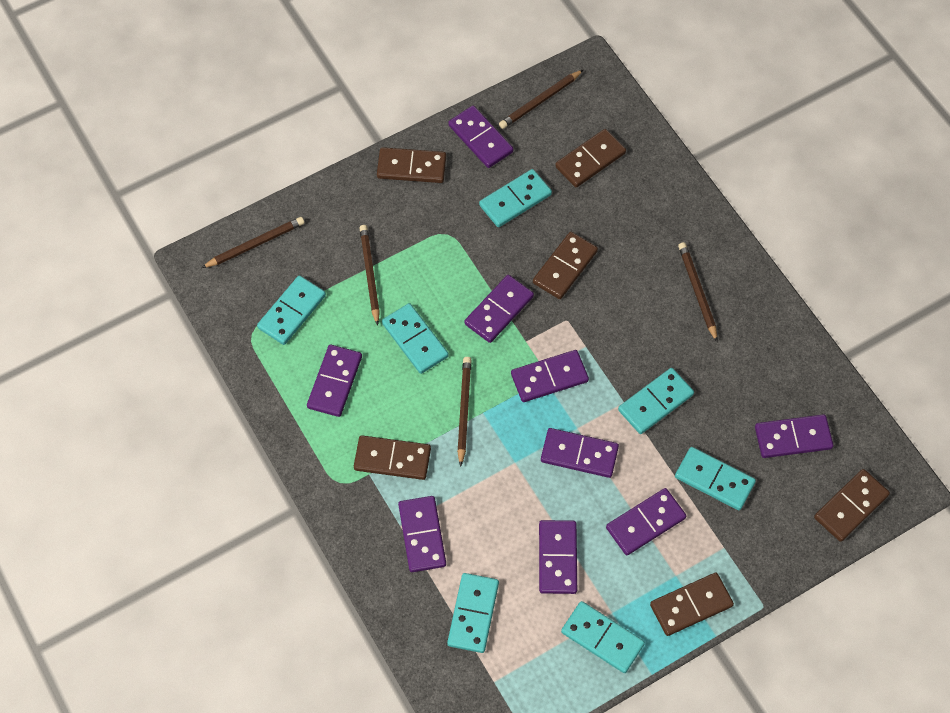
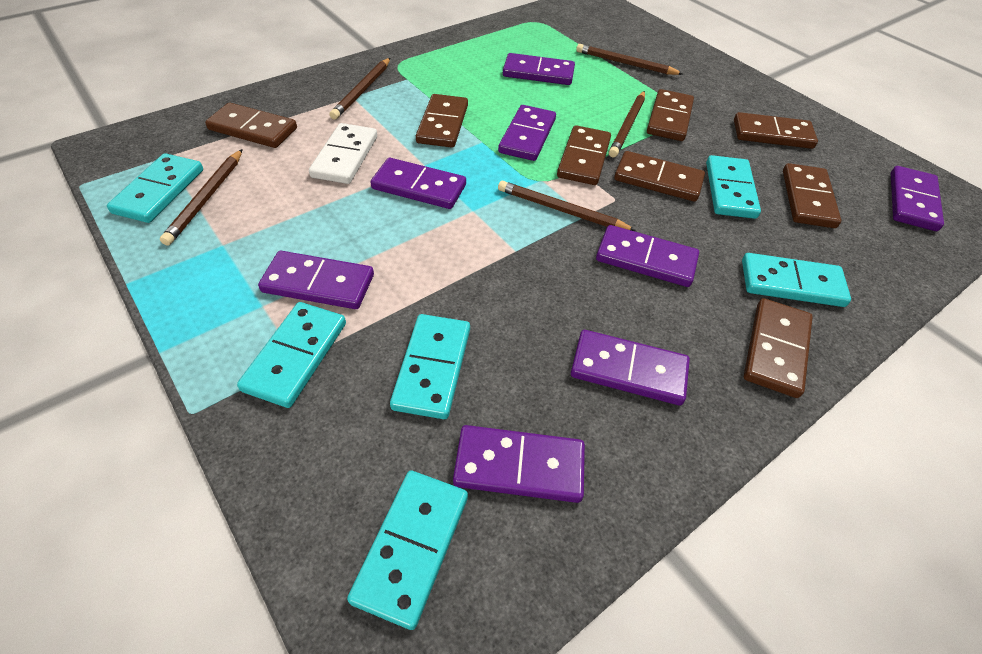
brown domino: [354,435,431,480] [377,147,446,183] [533,232,598,299] [555,129,626,187] [650,573,734,636] [814,469,890,542] = 6 -> [205,103,297,148] [416,94,468,148] [557,125,611,185] [614,151,705,202] [647,89,694,141] [734,112,818,149] [744,298,813,398] [783,163,841,228] = 8
purple domino: [307,345,362,417] [398,496,446,572] [448,105,513,168] [464,275,534,343] [511,350,589,402] [539,520,577,594] [541,428,619,478] [606,488,686,555] [755,414,833,458] = 9 -> [258,251,374,309] [370,158,466,209] [453,425,585,503] [498,105,556,161] [503,53,575,85] [571,330,690,405] [596,225,699,287] [890,166,944,231] = 8
turquoise domino: [257,275,326,345] [382,303,449,374] [447,573,499,653] [479,169,552,227] [561,601,645,673] [618,368,694,434] [675,447,756,510] = 7 -> [107,153,203,223] [237,302,346,408] [347,470,468,630] [390,314,470,419] [706,155,761,219] [742,253,851,307] = 6
white domino: none = 0 -> [309,123,377,184] = 1

